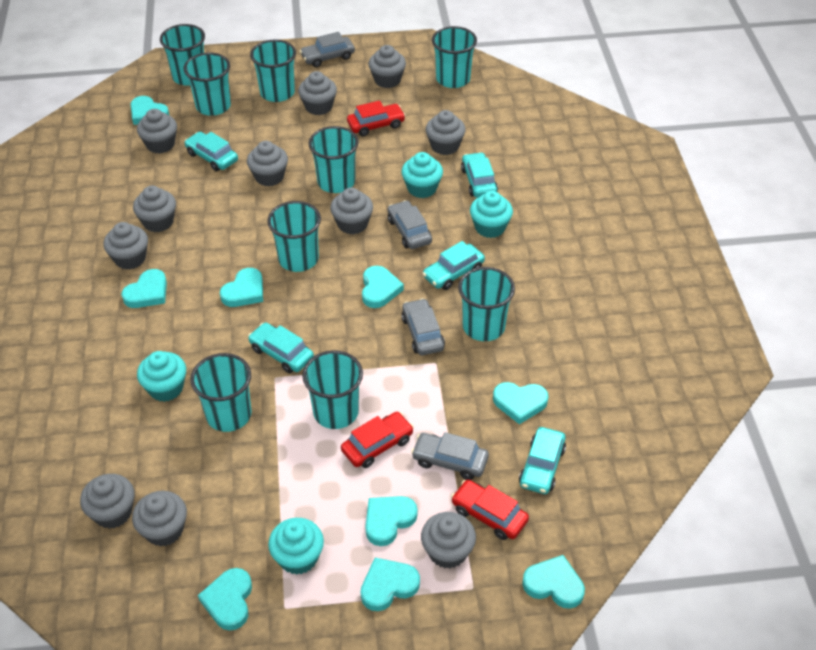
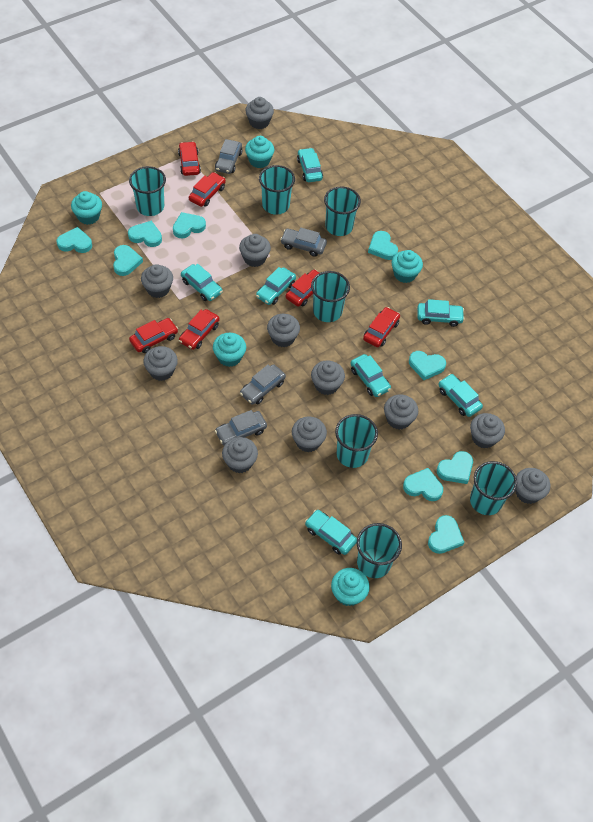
red car: [341,412,414,468] [347,101,406,136] [451,480,529,540] = 3 -> [129,318,178,353] [178,141,201,176] [179,309,220,350] [189,172,226,207] [286,270,319,307] [363,307,400,347] = 6
turquoise car: [184,132,238,171] [248,322,314,373] [422,241,485,290] [461,152,498,198] [519,427,566,494] = 5 -> [181,264,223,301] [256,267,296,305] [297,148,323,182] [305,510,357,555] [350,354,391,397] [417,299,465,327] [438,374,483,417] = 7
turquoise cup: [160,24,205,86] [184,53,231,116] [190,353,251,432] [250,40,296,102] [267,201,321,272] [302,350,363,429] [309,126,359,193] [432,26,477,88] [458,267,515,341] = 9 -> [129,166,166,216] [259,165,295,215] [311,271,350,322] [324,186,361,236] [335,414,378,468] [357,523,402,578] [470,461,517,515] = 7
turquoise cupcake: [137,351,186,402] [268,518,324,575] [402,152,443,198] [470,191,513,238] = 4 -> [71,191,102,225] [213,333,246,367] [245,136,274,168] [331,568,370,606] [392,250,423,283] = 5

